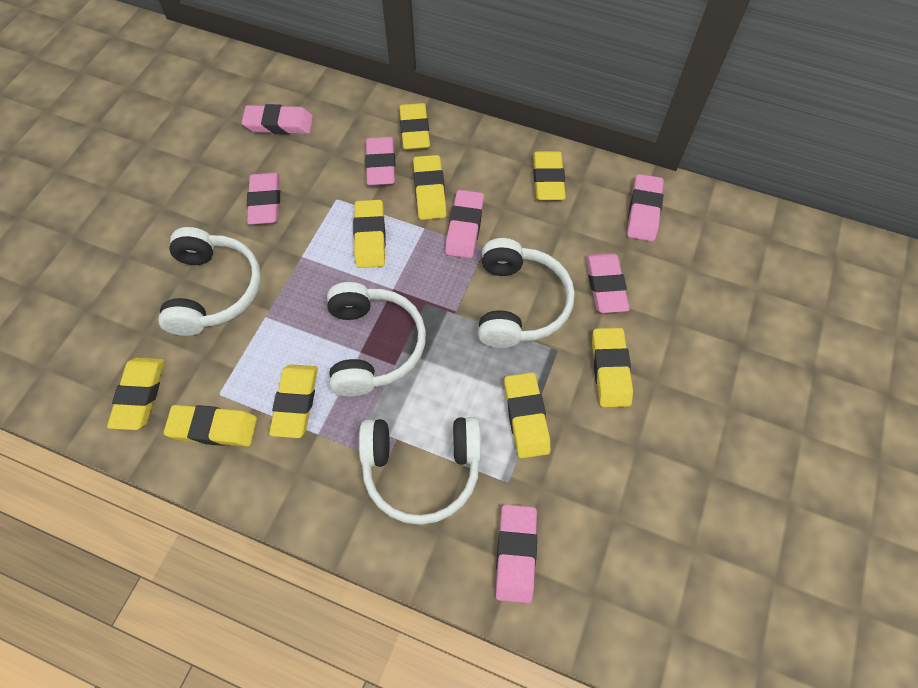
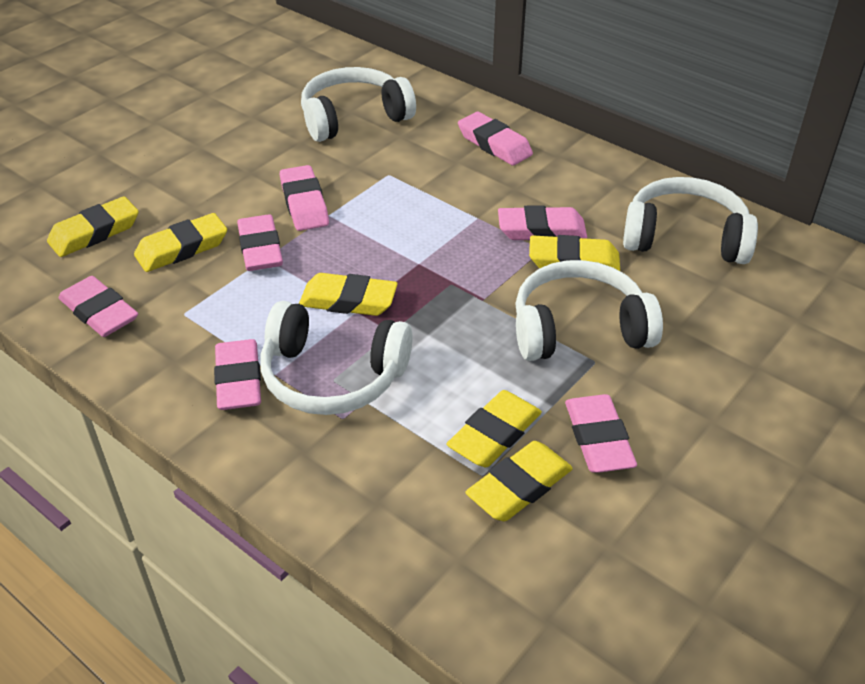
yellow eraser: [107,358,164,430] [164,405,257,447] [269,364,318,438] [353,200,386,268] [399,103,430,150] [413,155,447,220] [504,372,551,459] [533,151,566,200] [592,328,633,407] = 9 -> [47,196,139,257] [134,213,227,272] [299,273,398,316] [446,390,542,467] [465,441,573,521] [529,235,620,271] = 6

